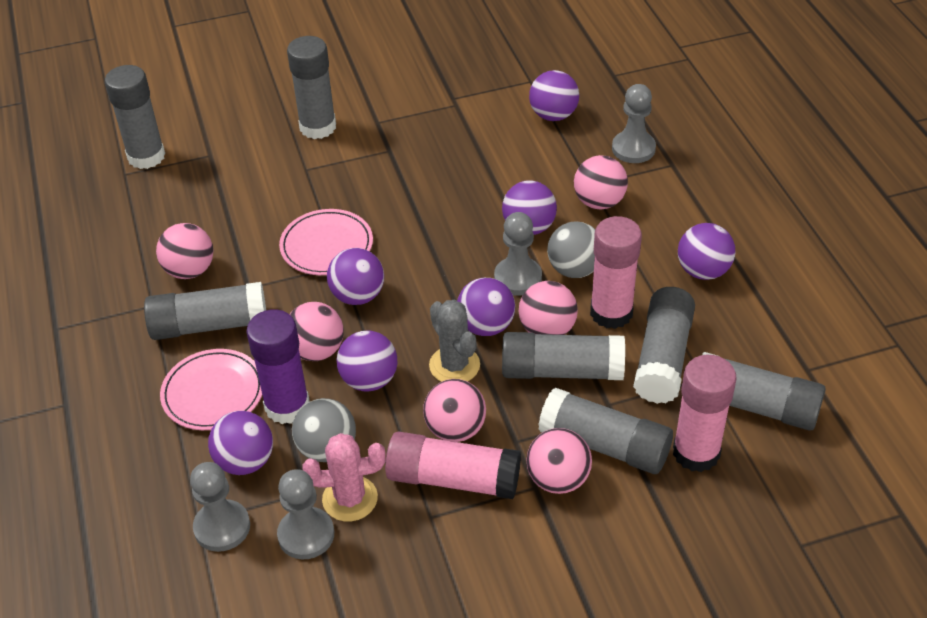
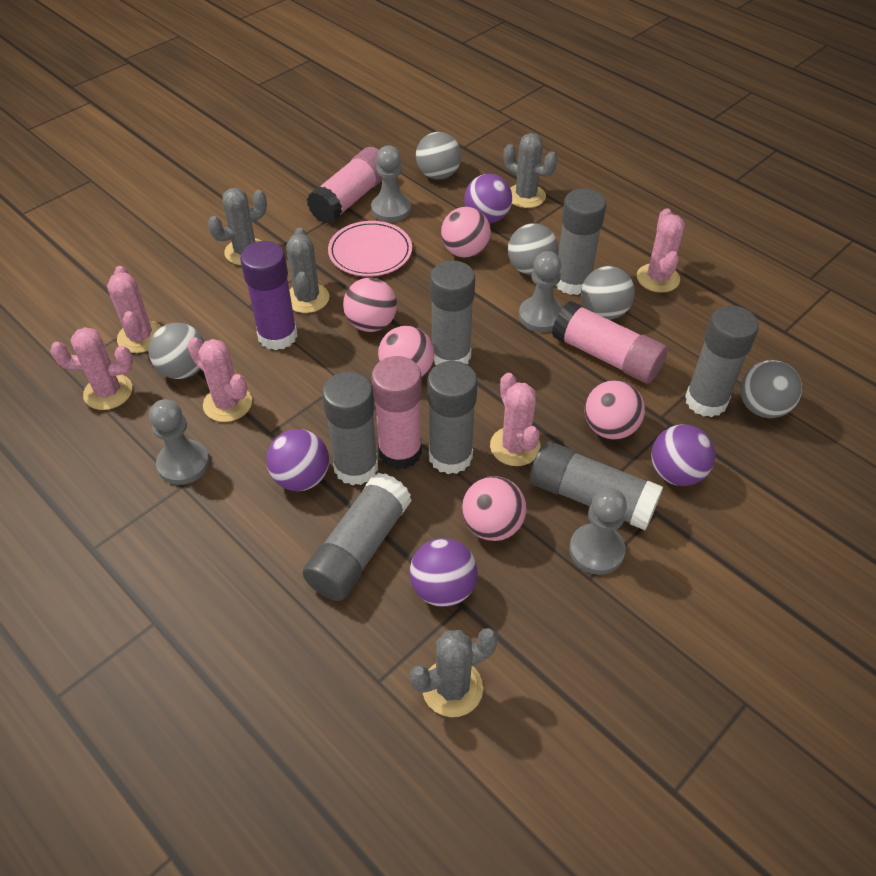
grey ball: [292,398,356,462] [547,222,595,278] = 2 -> [148,323,205,379] [416,132,461,180] [508,224,559,275] [581,266,635,320] [740,360,802,418] = 5
grey cactus: [429,300,480,382] = 1 -> [208,188,267,265] [286,228,329,313] [409,628,498,717] [503,133,557,208] = 4
pink ball: [156,223,213,279] [289,302,344,361] [423,379,486,442] [519,281,578,335] [527,428,592,494] [574,155,628,210] = 6 -> [343,278,397,332] [378,326,434,378] [441,207,491,258] [462,476,526,541] [585,380,645,439] = 5
pink cactus: [302,433,386,521] = 1 -> [50,327,133,410] [107,266,161,353] [188,337,252,422] [490,373,541,466] [637,208,685,293] = 5
pink plate: [160,349,262,430] [279,209,373,275] = 2 -> [328,221,412,277] = 1
purple ball: [208,411,273,475] [327,248,384,305] [337,331,398,392] [457,278,515,336] [502,180,557,235] [529,70,579,121] [678,223,735,280] = 7 -> [266,429,329,491] [410,538,478,607] [464,174,512,223] [651,424,715,486] = 4

